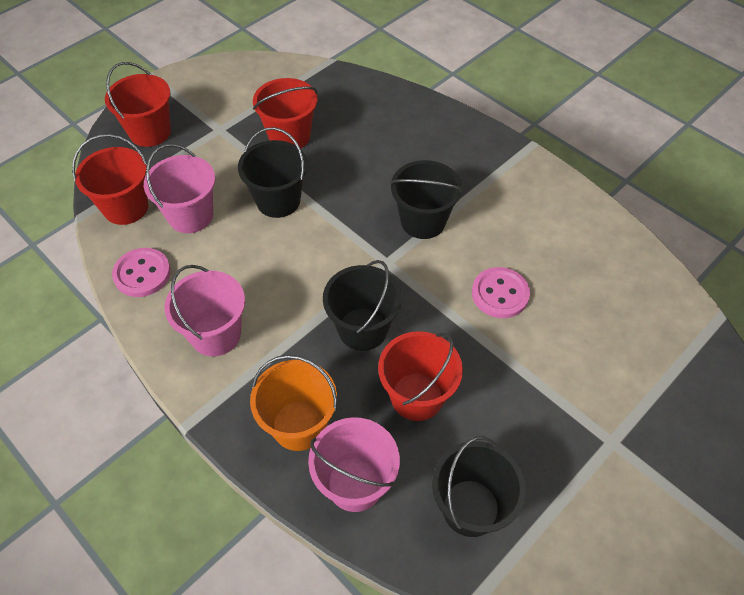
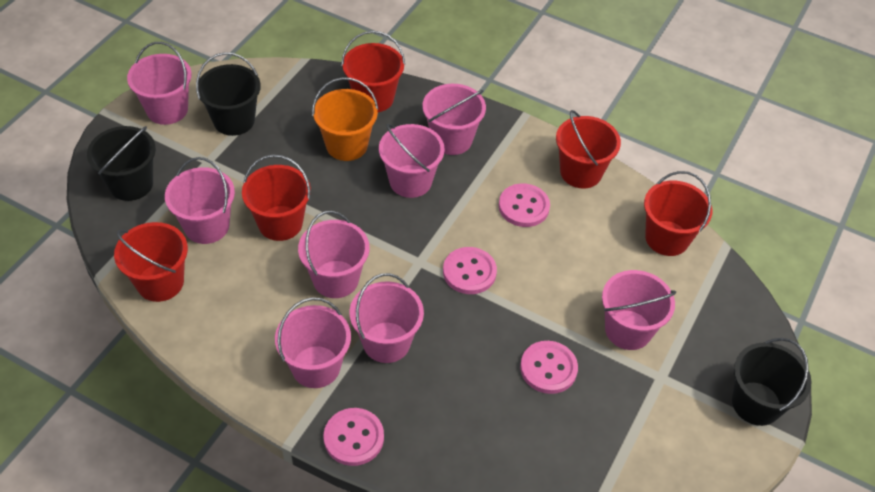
black bucket: [238,127,308,218] [323,260,402,351] [390,160,463,239] [432,436,526,537] = 4 -> [87,126,156,201] [196,52,261,136] [732,338,812,426] = 3
pink bucket: [144,144,215,233] [165,265,245,356] [308,417,400,512] = 3 -> [127,42,192,125] [165,157,235,244] [275,297,351,388] [298,211,370,298] [349,273,424,363] [379,124,445,198] [423,84,486,155] [602,270,676,350] = 8
pink button: [112,248,171,297] [472,267,530,318] = 2 -> [324,408,384,466] [443,247,497,294] [499,183,550,227] [520,341,578,394] = 4
red bucket: [72,134,148,225] [105,62,171,147] [253,78,317,149] [378,331,463,421] = 4 -> [114,222,188,302] [242,154,311,241] [341,31,405,112] [556,110,621,189] [644,171,712,256] = 5

